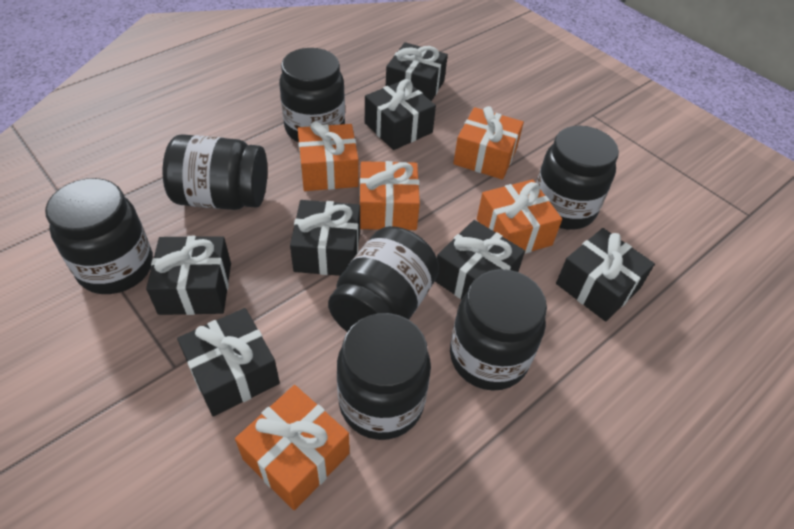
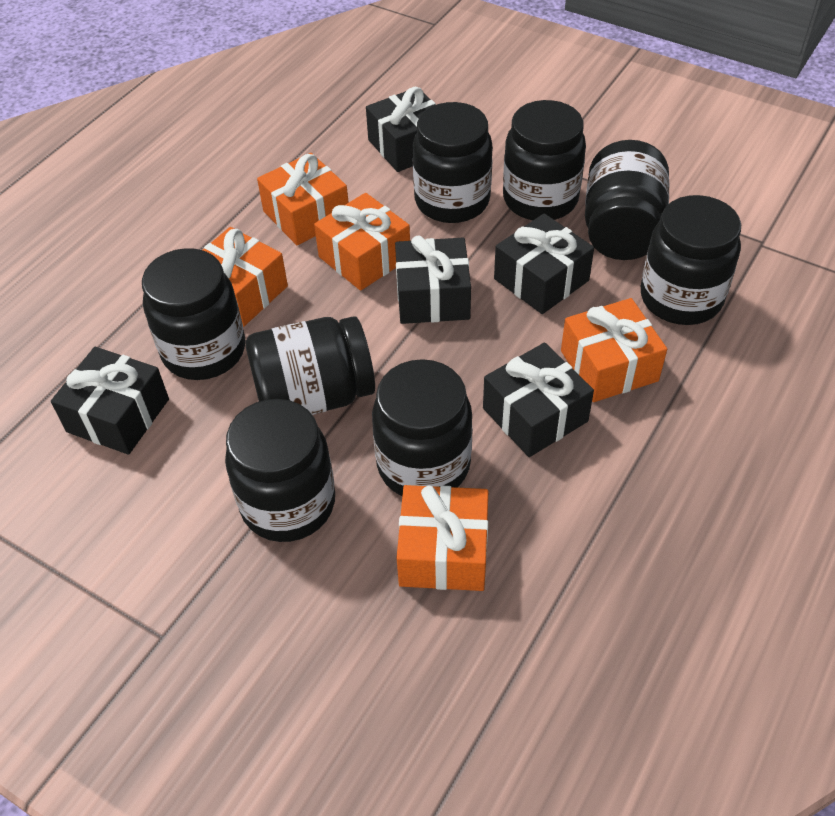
black gift: [146,236,231,315] [177,308,280,417] [290,200,360,276] [365,79,436,150] [386,42,448,101] [435,220,525,299] [556,228,655,321] = 7 -> [51,347,169,455] [366,87,436,172] [395,236,471,324] [483,342,594,457] [494,213,594,314] = 5
black jar: [45,178,153,294] [163,134,267,210] [279,48,345,142] [328,226,439,332] [337,313,431,440] [450,269,547,391] [536,126,619,230] = 7 -> [142,248,245,380] [225,399,335,542] [245,316,375,415] [372,359,473,496] [413,102,493,223] [503,100,586,220] [585,140,669,260] [641,195,741,325] = 8

